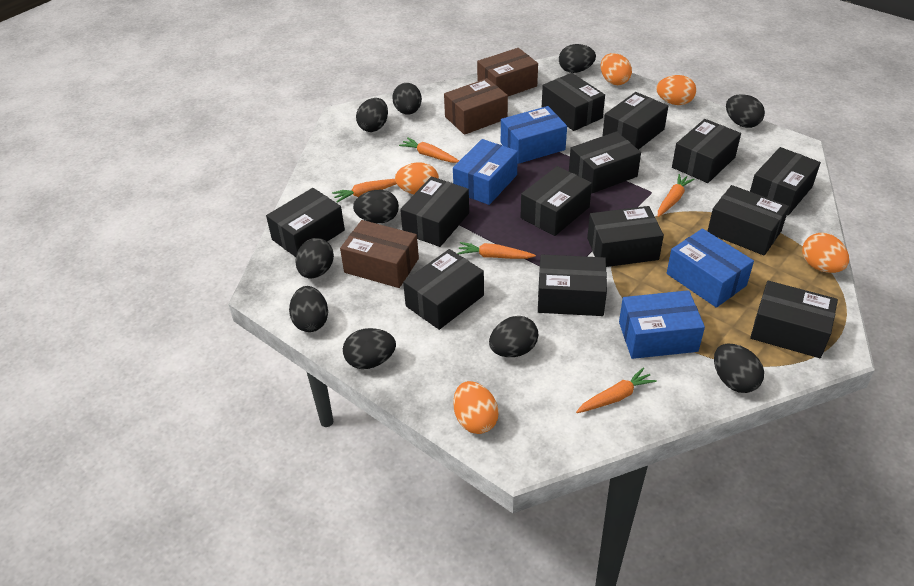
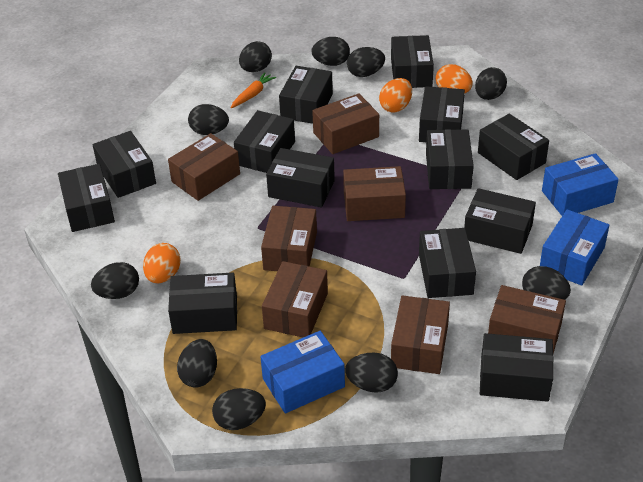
blue box: [453,139,518,205] [501,106,567,164] [619,290,705,359] [667,228,754,308] = 4 -> [260,331,345,413] [540,209,609,286] [542,153,619,216] = 3
brown box: [340,220,419,288] [444,78,508,135] [477,48,538,96] = 3 -> [168,133,240,201] [261,206,317,271] [262,261,328,337] [312,93,379,154] [343,166,406,221] [391,295,450,374] [488,285,566,354] = 7
orange carrot: [332,179,397,203] [399,137,459,163] [457,242,536,259] [576,367,657,413] [658,174,695,217] = 5 -> [231,72,276,108] = 1
orange egg: [395,162,439,195] [454,381,499,434] [601,53,632,85] [656,75,696,105] [802,233,849,273] = 5 -> [143,243,181,283] [379,78,412,113] [436,64,473,93] = 3

